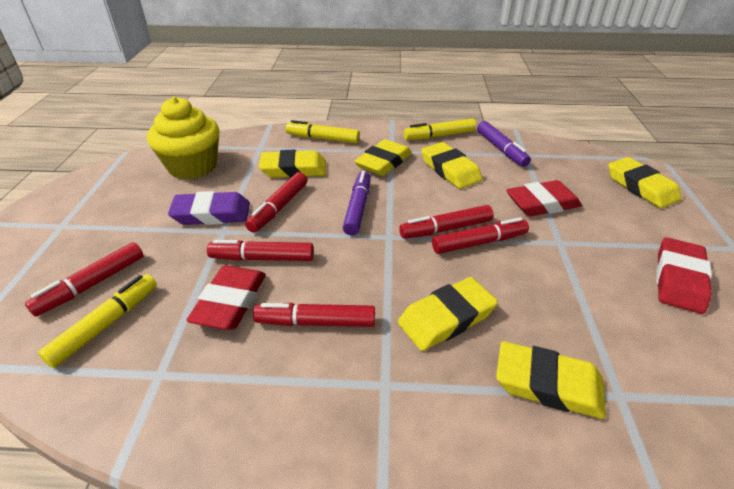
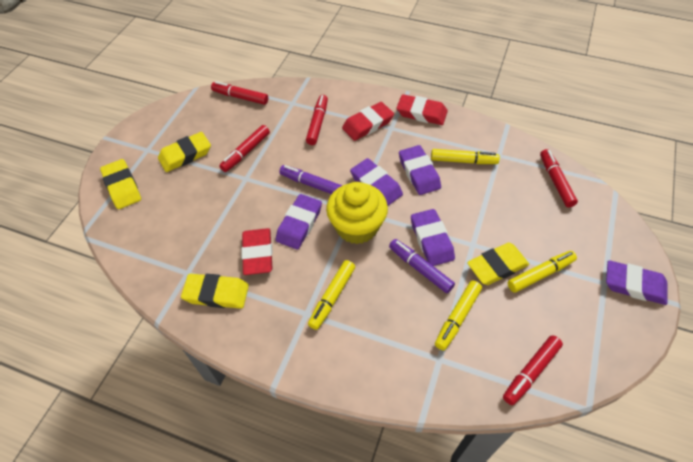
purple eraser: [168,191,250,225] = 1 -> [275,194,322,250] [350,158,403,206] [399,145,441,195] [411,209,455,266] [606,260,667,305] = 5
red marker: [25,242,143,317] [207,240,314,261] [245,172,307,233] [253,303,375,327] [399,205,494,239] [432,217,529,254] = 6 -> [211,81,268,105] [219,125,270,172] [306,95,328,145] [503,335,563,405] [540,149,578,207] = 5
yellow eraser: [259,150,326,178] [354,139,412,176] [398,277,498,351] [421,142,482,189] [496,341,606,419] [608,157,681,208] = 6 -> [100,159,141,209] [158,132,211,172] [181,274,249,309] [467,243,529,285] = 4
yellow marker: [38,274,157,368] [286,120,360,143] [404,118,476,140] = 3 -> [308,260,355,330] [431,149,500,164] [435,281,482,350] [508,251,577,293] = 4

